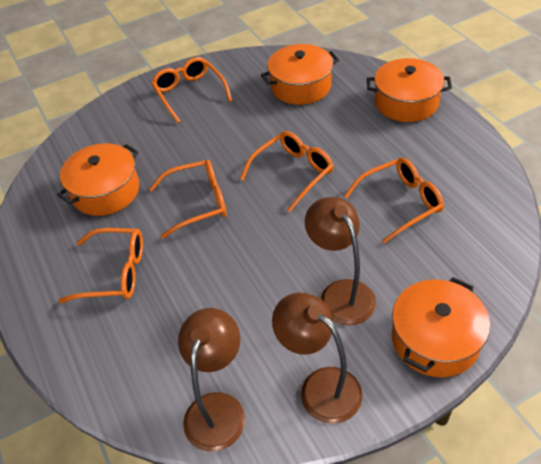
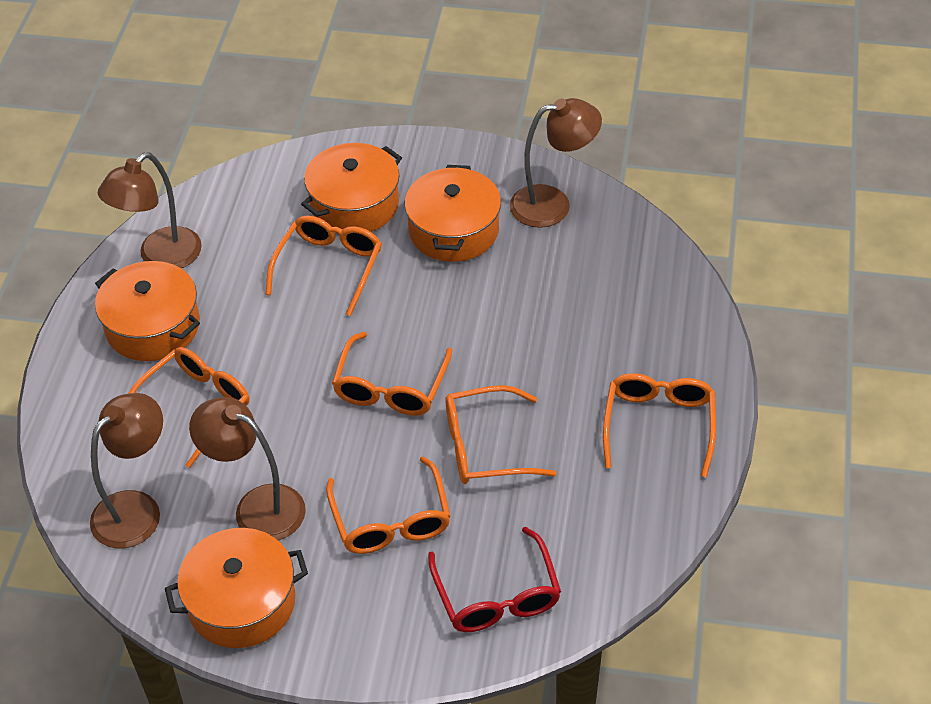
brown lamp: [178,308,245,452] [272,293,362,424] [305,197,376,326] = 3 -> [90,393,163,549] [98,152,202,268] [189,397,306,540] [510,98,602,228] = 4
orange glasses: [58,228,143,303] [149,160,227,239] [151,57,232,123] [240,131,333,212] [344,158,444,244] = 5 -> [128,347,250,468] [266,216,382,316] [326,456,451,554] [332,332,453,416] [445,385,557,484] [603,373,716,478] = 6
red glasses: none = 0 -> [428,527,561,632] = 1

